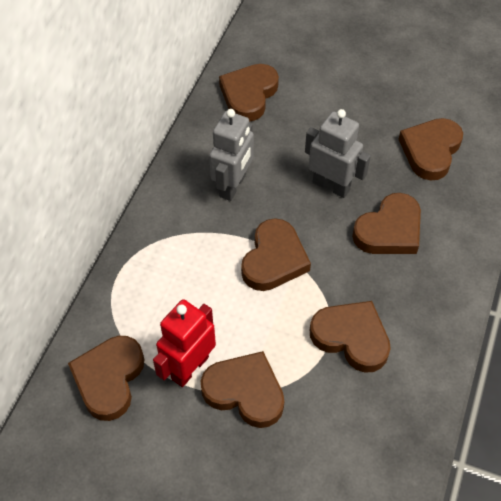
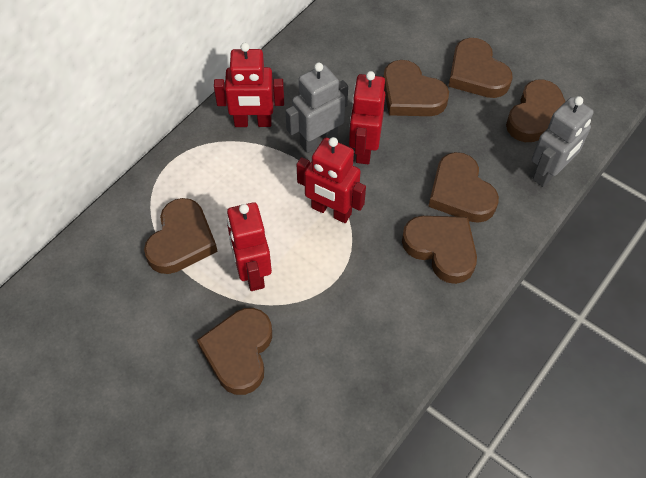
red robot: [153,299,216,387] = 1 -> [214,43,284,127] [227,202,272,291] [297,137,366,223] [349,71,385,164] = 4

